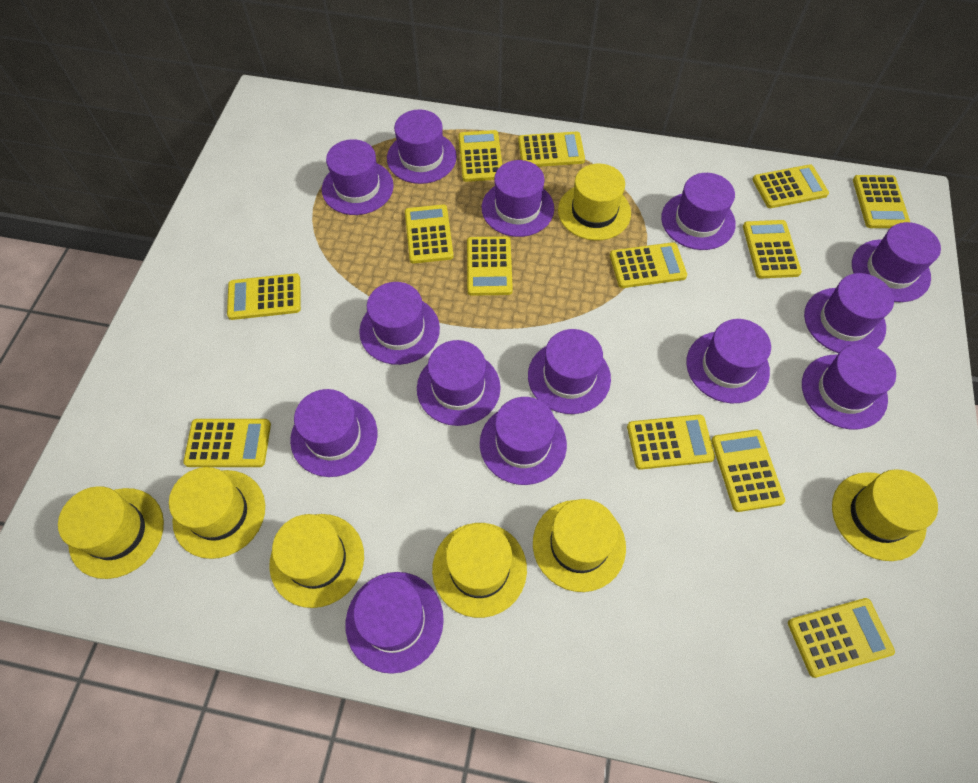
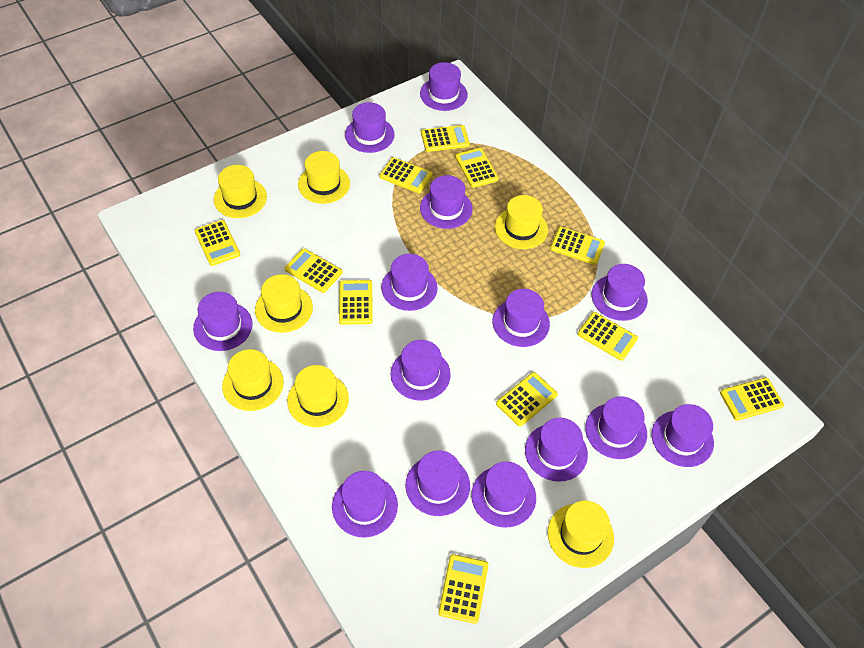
yellow calculator: [183,419,271,467] [227,273,301,320] [405,204,453,264] [459,130,502,182] [467,236,513,296] [518,131,585,167] [610,242,687,288] [627,414,715,470] [711,429,785,512] [743,220,802,279] [752,164,829,208] [788,598,895,678] [853,175,910,228] = 13 -> [194,220,240,266] [285,248,343,293] [339,280,373,325] [379,157,433,193] [421,125,470,152] [439,554,488,624] [455,148,499,188] [496,372,558,427] [550,227,605,265] [578,312,638,361] [720,378,784,421] = 11

